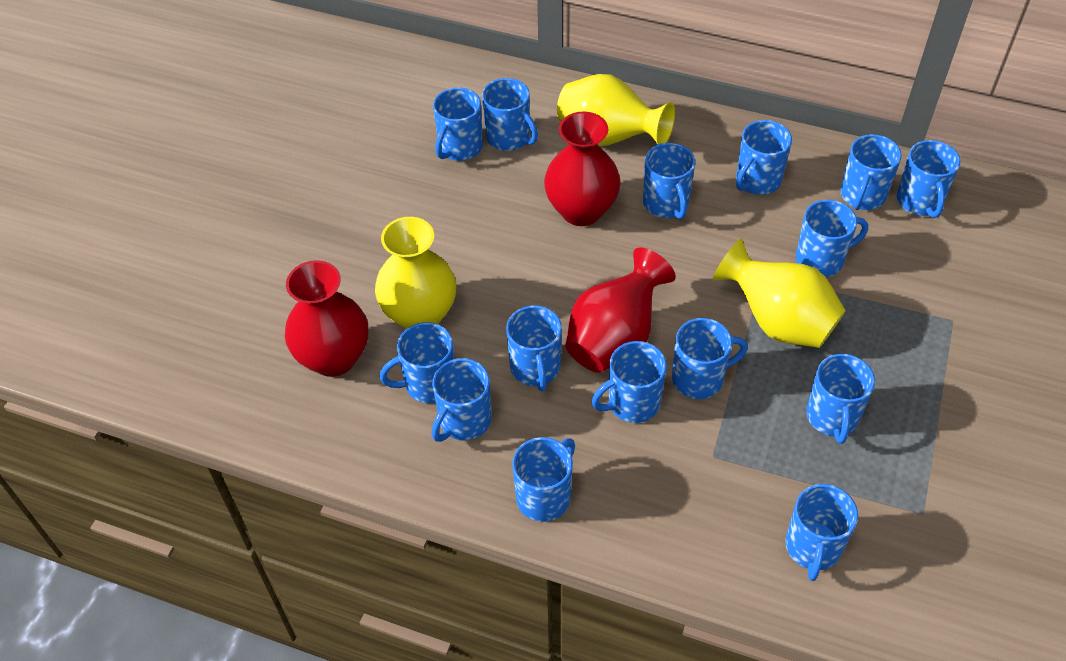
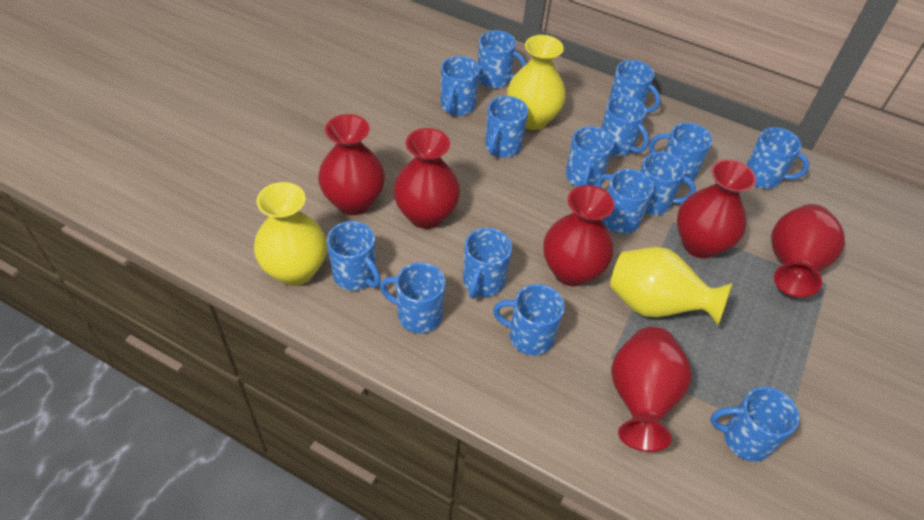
red vase: [285,260,368,377] [544,111,621,226] [565,248,676,373] = 3 -> [318,114,385,215] [393,128,460,229] [543,185,614,286] [611,327,692,452] [677,159,756,259] [771,204,845,297] = 6

